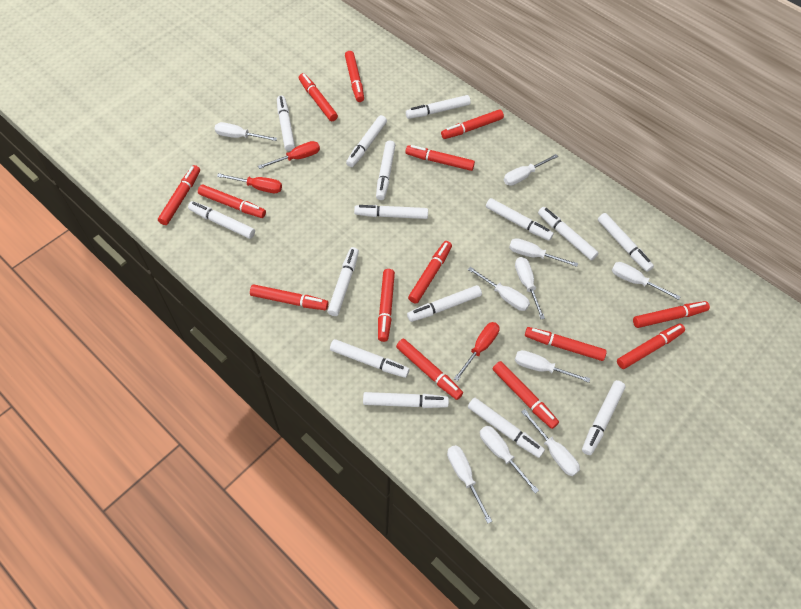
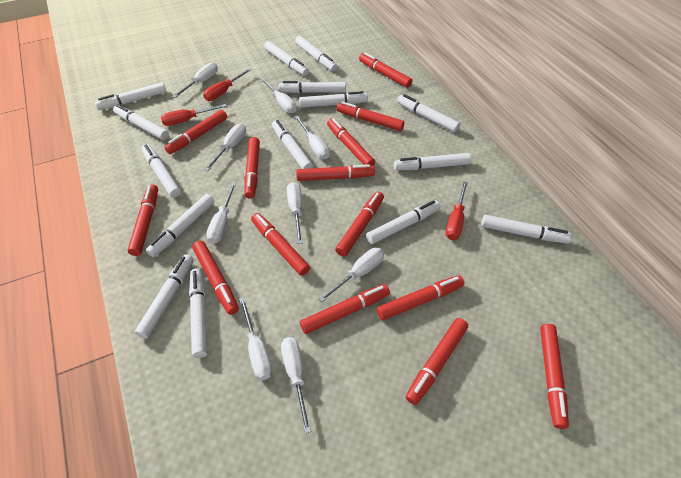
white screwdriver: [215,122,277,141] [447,445,492,523] [468,267,530,311] [480,426,539,494] [504,154,558,186] [509,238,578,267] [515,257,545,319] [515,350,590,383] [521,409,580,476] [612,262,681,300] = 10 -> [172,62,218,98] [204,124,246,171] [206,182,237,244] [239,297,272,380] [261,77,297,113] [281,337,311,433] [287,182,303,244] [295,116,330,159] [318,248,384,302] = 9

